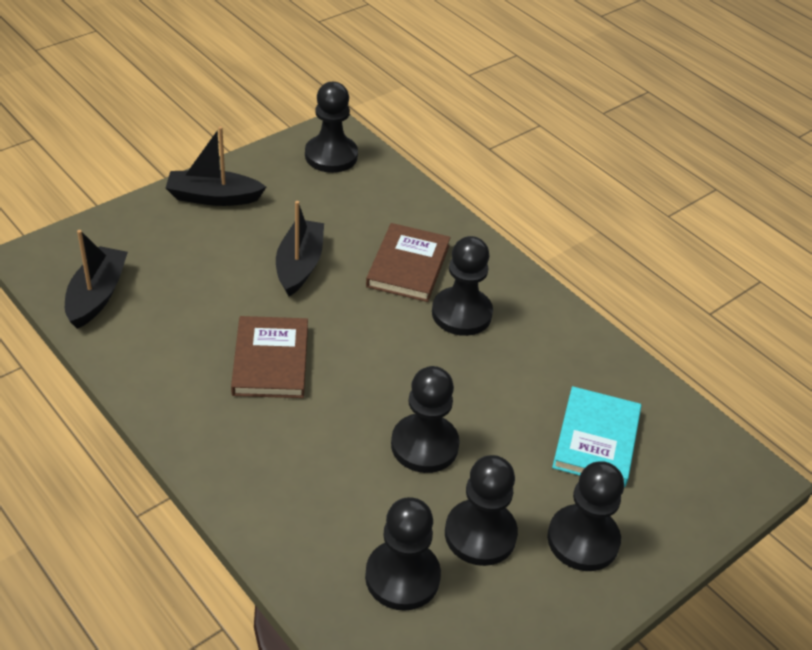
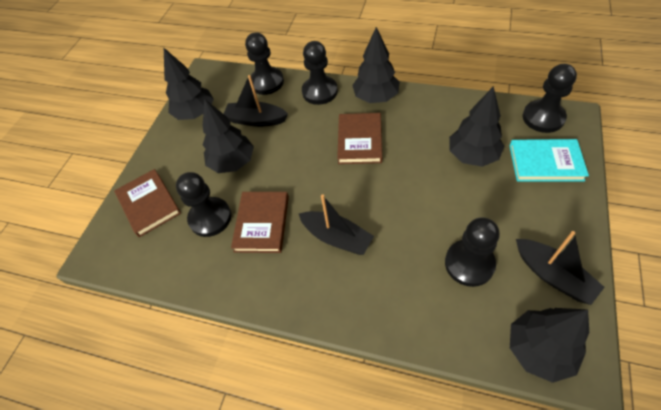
black pawn: [305,82,358,173] [365,497,441,611] [391,366,460,473] [432,236,493,336] [445,455,518,566] [547,461,624,571] = 6 -> [176,172,231,237] [245,32,284,95] [302,41,338,105] [445,217,500,287] [523,64,577,133] = 5
black tree: none = 0 -> [164,48,214,120] [203,99,254,173] [352,27,400,103] [449,86,504,167] [510,308,589,383] = 5
brown book: [231,316,308,398] [366,223,450,302] = 2 -> [114,169,181,237] [231,192,289,253] [337,113,382,164] = 3

